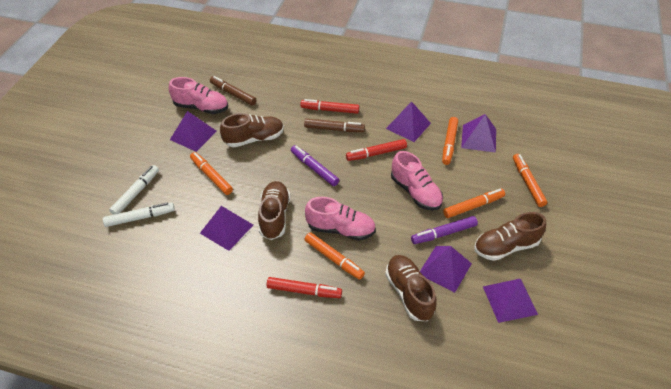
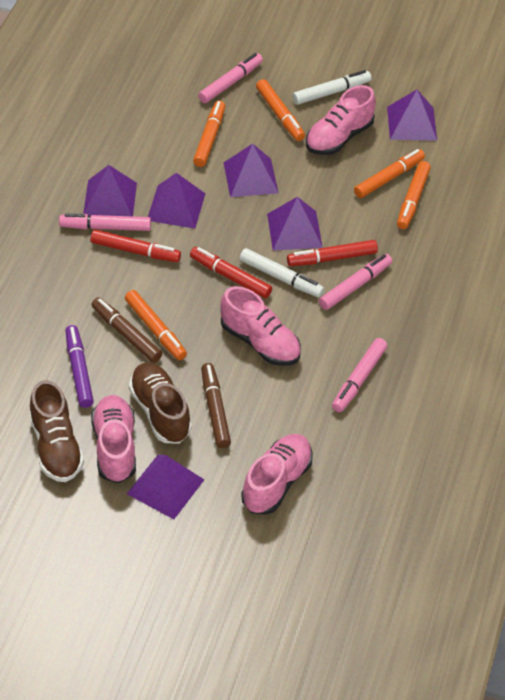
brown shoe: [220,113,284,147] [258,181,290,240] [385,255,437,321] [474,212,546,261] = 4 -> [29,380,84,482] [129,363,192,443] = 2
pink marker: none = 0 -> [59,214,151,231] [198,53,263,103] [319,254,392,310] [332,338,387,412] = 4
pink shoe: [169,77,228,114] [305,197,376,241] [391,151,443,211] = 3 -> [91,395,136,484] [220,286,301,366] [241,434,313,515] [306,85,376,155] = 4
purple marker: [291,145,339,186] [411,216,478,244] = 2 -> [65,325,94,408] = 1

